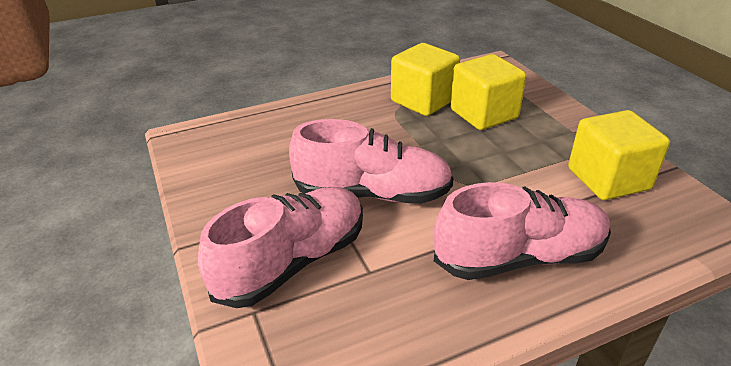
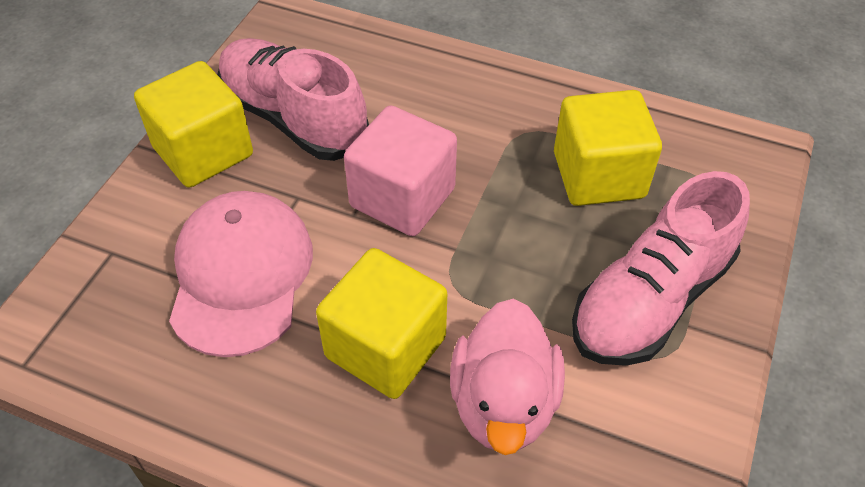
pink cap: none = 0 -> [169,191,313,357] = 1
pink cube: none = 0 -> [344,105,457,236] = 1
pink duck: none = 0 -> [450,299,565,455] = 1
pink shoe: [198,187,363,308] [289,119,454,204] [434,182,611,280] = 3 -> [217,38,369,161] [572,171,750,366] = 2

